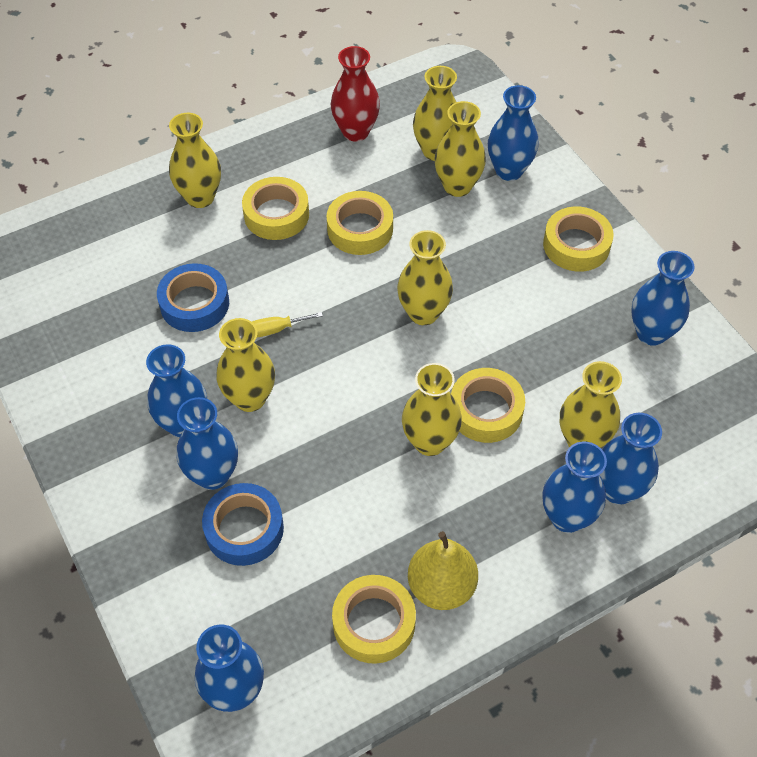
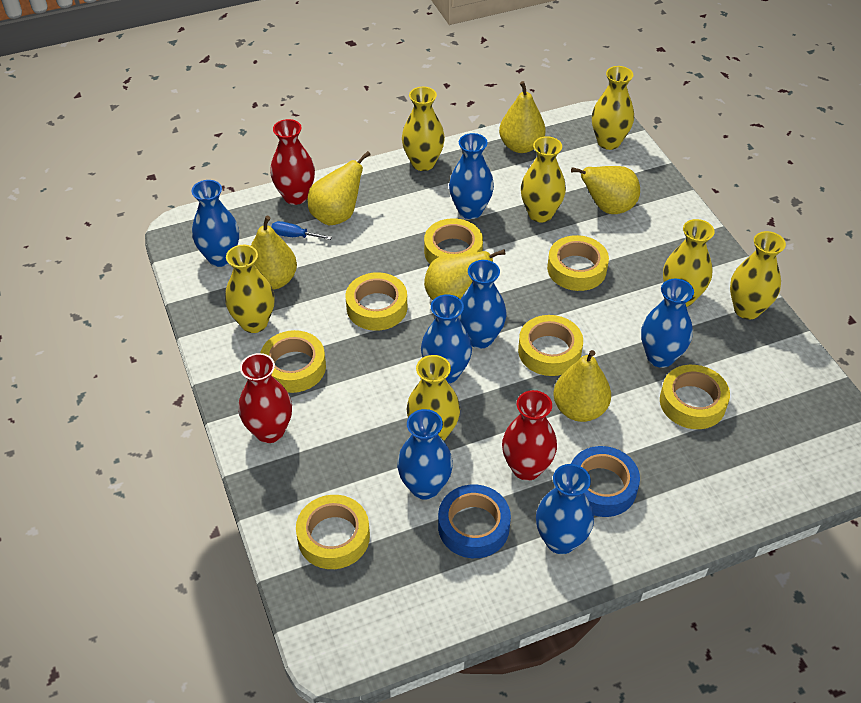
blue screwdriver: none = 0 -> [271,221,332,240] = 1
red vase: [331,46,380,142] = 1 -> [238,353,292,443] [270,119,315,205] [502,390,557,481] = 3
yellow pear: [408,531,478,610] = 1 -> [251,216,297,290] [308,151,371,226] [424,249,506,300] [499,81,546,153] [553,350,611,422] [571,166,640,214] = 6
yellow screwdriver: [252,312,323,338] = 1 -> none = 0
yellow tape: [242,177,309,240] [327,191,393,255] [332,575,416,664] [451,368,525,443] [543,207,614,272] = 5 -> [260,330,326,393] [296,495,370,569] [346,272,407,331] [424,218,483,264] [518,315,583,376] [547,235,609,291] [660,365,730,429] = 7

